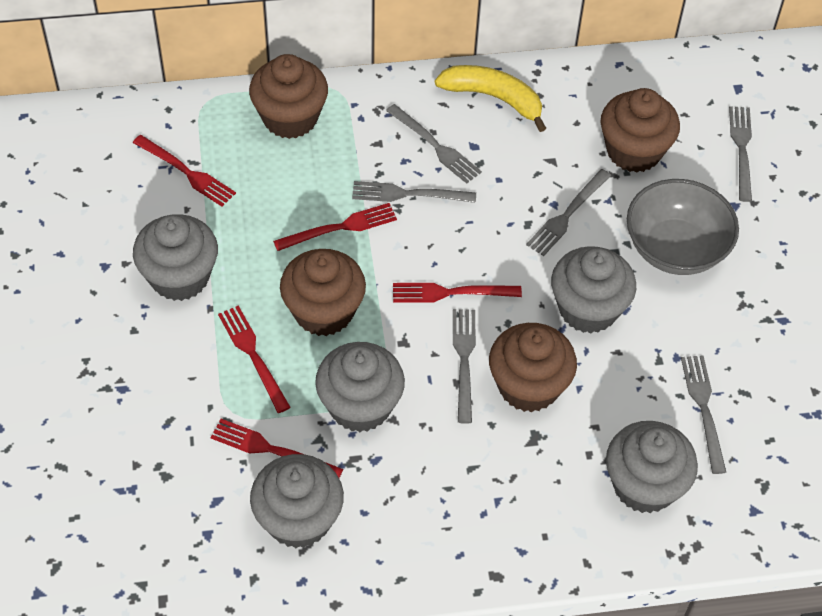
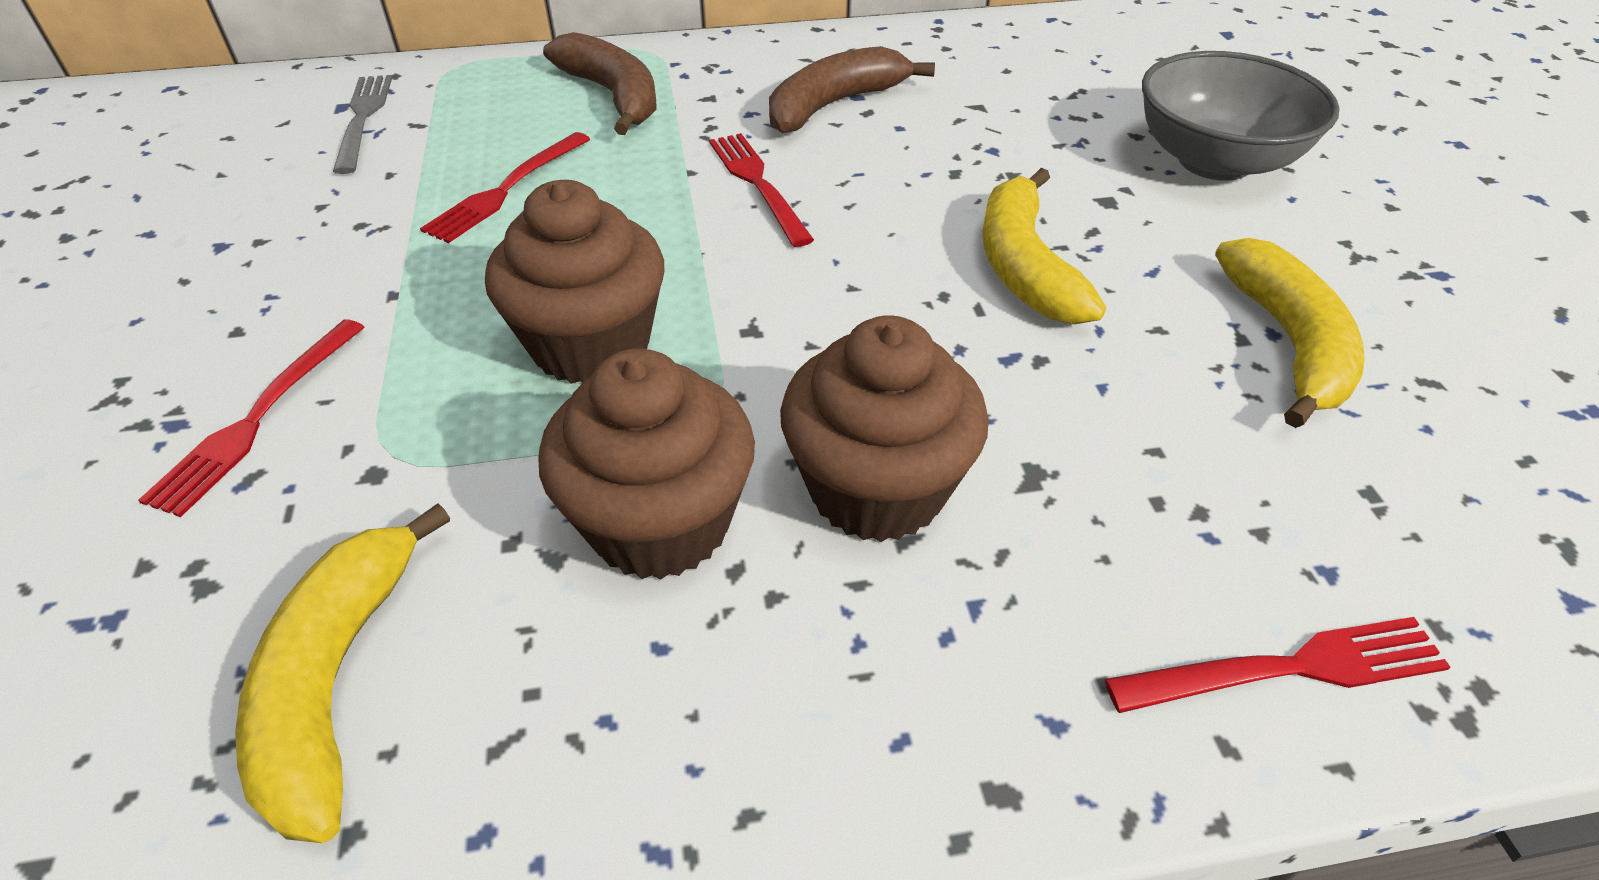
brown banana: none = 0 -> [543,32,657,135] [769,46,935,133] = 2
brown cupcake: [249,54,328,139] [280,249,366,336] [489,323,577,412] [600,88,680,173] = 4 -> [485,180,664,384] [538,348,755,580] [780,315,989,542] = 3
grey cupcake: [133,214,218,301] [250,454,344,549] [315,342,405,432] [551,246,636,333] [606,421,698,513] = 5 -> none = 0
grey fork: [352,181,476,203] [386,104,482,184] [453,309,476,424] [526,169,611,256] [681,356,726,474] [729,106,752,202] = 6 -> [333,75,392,174] = 1
red fork: [133,135,236,206] [210,419,343,478] [218,305,291,413] [273,203,397,251] [393,283,522,303] = 5 -> [138,319,364,517] [420,132,590,243] [709,133,814,247] [1105,617,1450,713] = 4
yellow banana: [435,65,546,132] = 1 -> [235,503,450,843] [982,168,1106,324] [1215,238,1365,428] = 3

